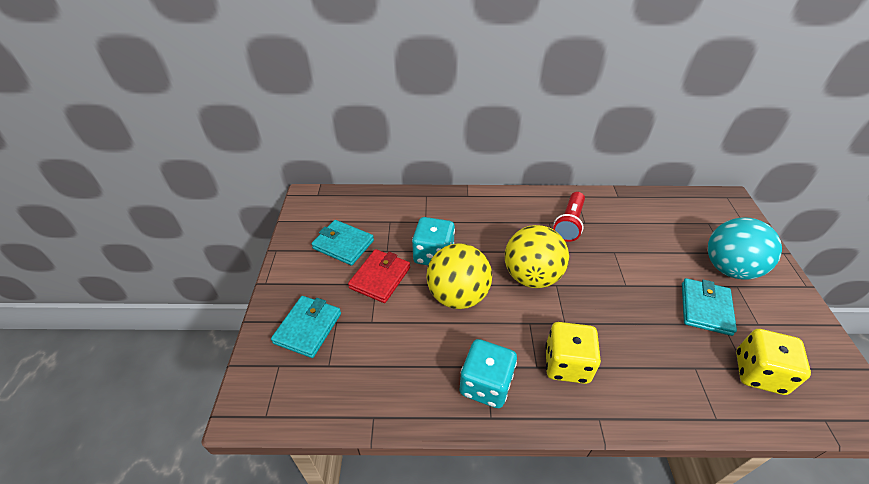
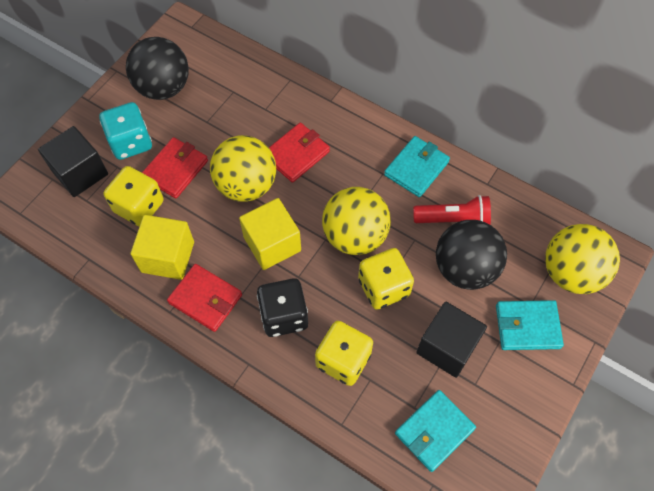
black ball: none = 0 -> [126,37,189,100] [436,220,507,290] = 2
black cube: none = 0 -> [38,126,108,197] [416,302,487,378] = 2
black dice: none = 0 -> [257,278,308,337] = 1
red wallet: [348,249,410,303] = 1 -> [142,137,208,198] [167,264,242,332] [269,123,330,183] = 3
turquoise ball: [708,217,782,280] = 1 -> none = 0
turquoise dice: [412,217,455,265] [460,339,517,408] = 2 -> [99,102,152,160] = 1
yellow ball: [426,243,492,309] [505,225,569,288] = 2 -> [210,135,276,202] [322,187,391,255] [545,224,620,294] = 3
yellow cube: none = 0 -> [130,215,194,280] [239,198,301,270] = 2
yellow dice: [545,322,601,384] [736,329,811,395] = 2 -> [103,166,163,227] [315,321,373,386] [358,248,414,310] = 3

